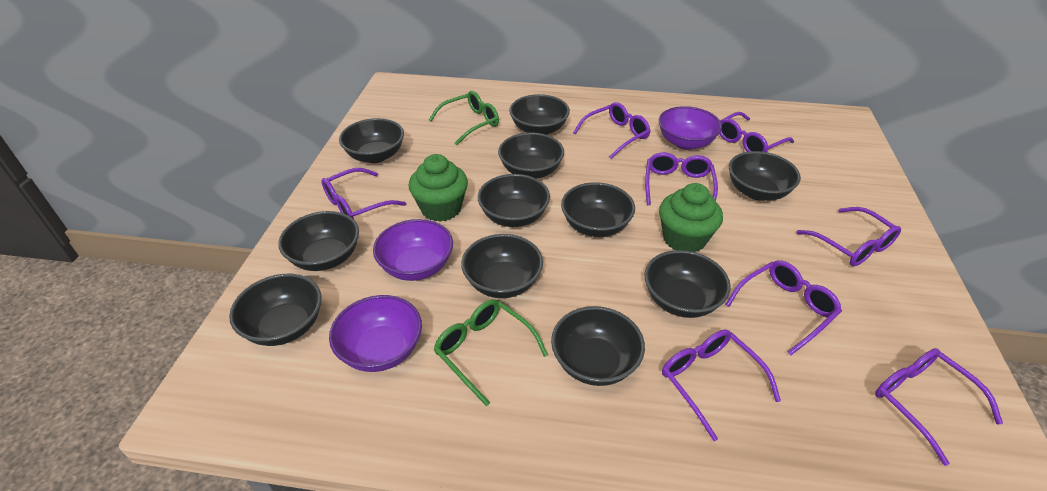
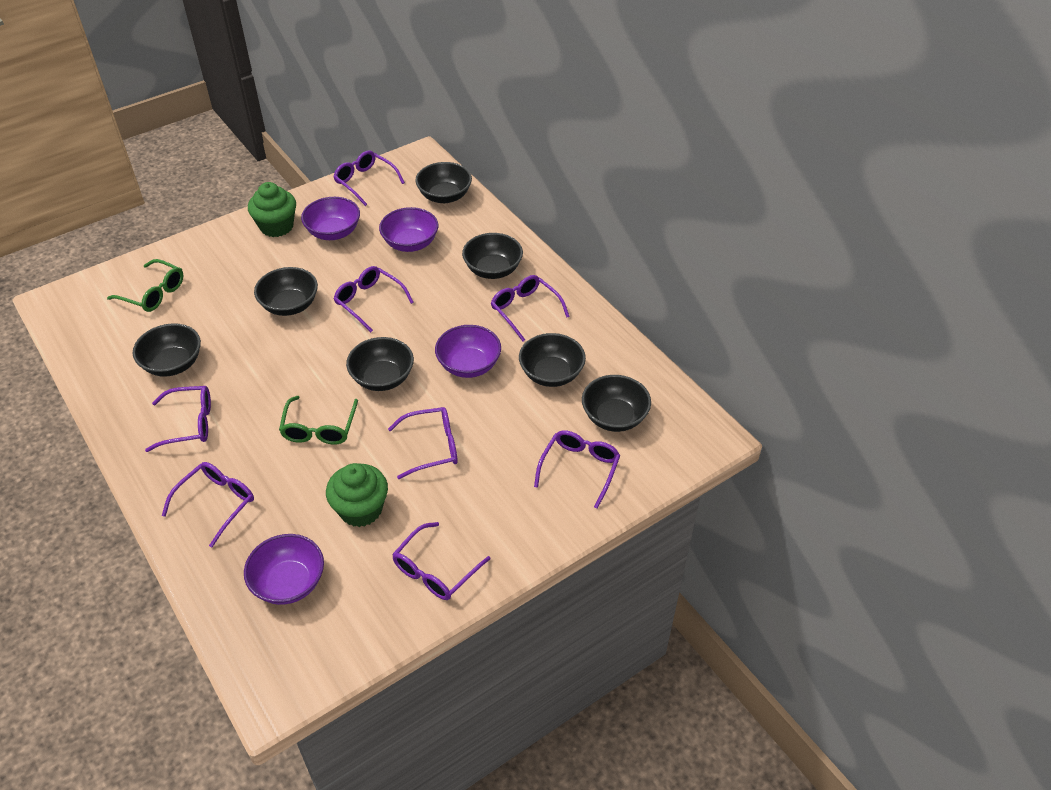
black bowl: [229,274,321,346] [278,211,359,271] [339,118,404,163] [461,234,543,298] [478,174,550,227] [498,132,564,179] [509,94,570,135] [551,306,645,386] [561,182,635,237] [645,250,731,318] [729,151,801,201] = 11 -> [133,324,201,377] [254,267,318,316] [346,337,414,391] [415,162,472,203] [462,233,523,279] [519,333,586,387] [582,375,651,432] = 7
purple bowl: [329,295,422,372] [373,219,453,281] [659,106,722,150] = 3 -> [244,534,324,605] [301,197,360,240] [379,207,438,252] [435,325,501,378] = 4

